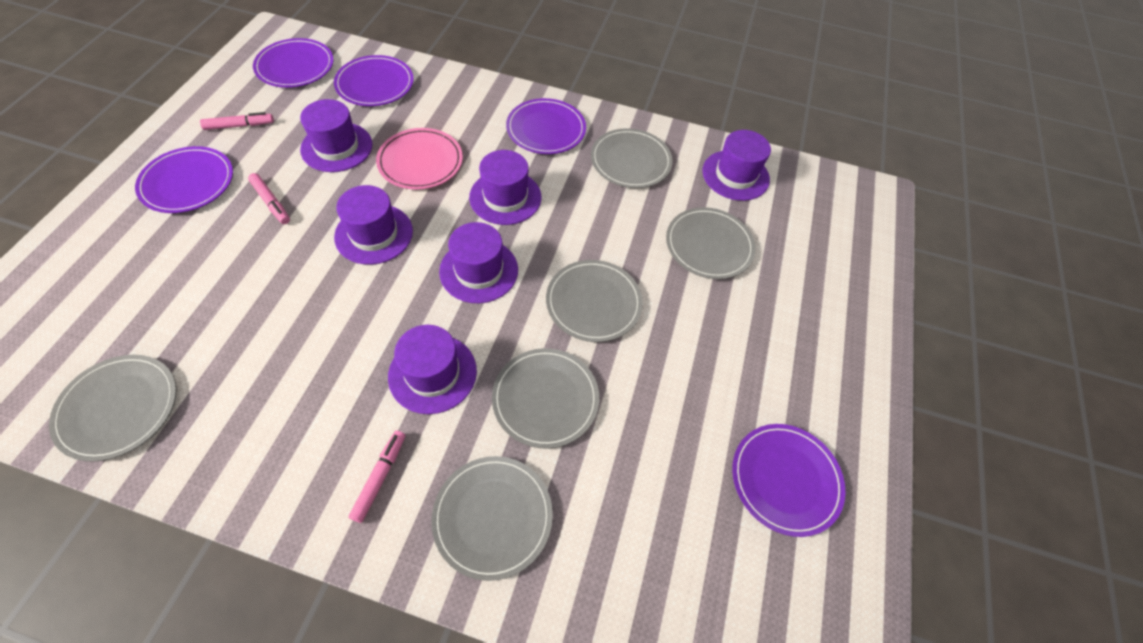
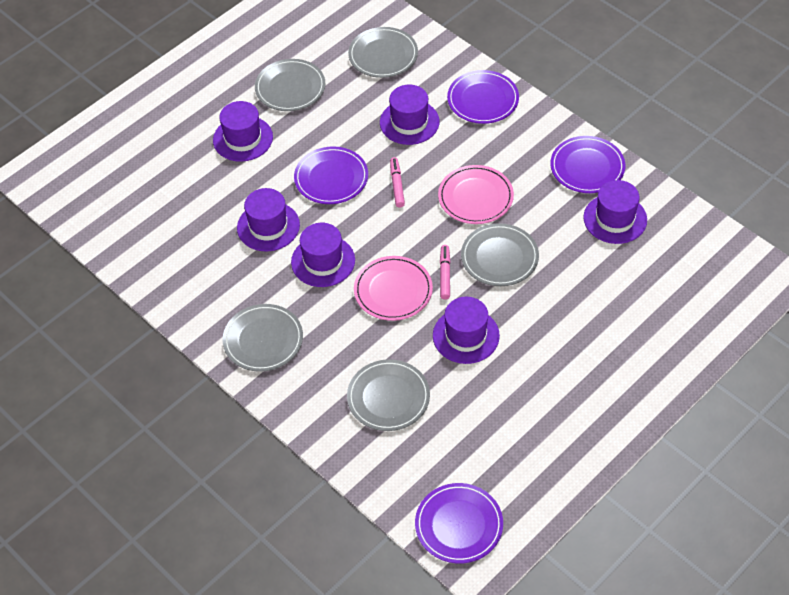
grey plate: [49,355,176,462] [431,456,553,581] [492,348,599,449] [546,260,643,342] [591,128,673,188] [666,207,756,279] = 6 -> [223,304,303,372] [255,59,325,111] [347,359,430,431] [348,27,418,78] [461,223,539,286] = 5
pink marker: [200,112,274,130] [248,173,290,224] [349,431,406,523] = 3 -> [390,157,405,208] [440,245,451,300] = 2
pink plate: [376,128,463,190] = 1 -> [354,256,433,321] [438,165,514,224] = 2
purple plate: [135,146,233,213] [253,38,334,88] [334,55,414,106] [506,98,586,154] [732,424,846,537] = 5 -> [294,146,368,204] [415,483,503,563] [447,70,519,124] [550,136,625,193] = 4

